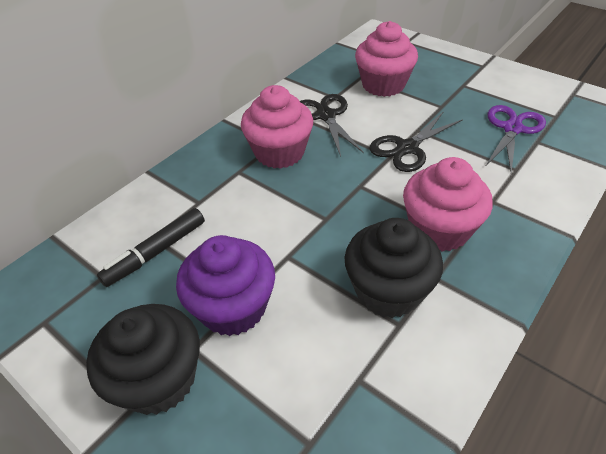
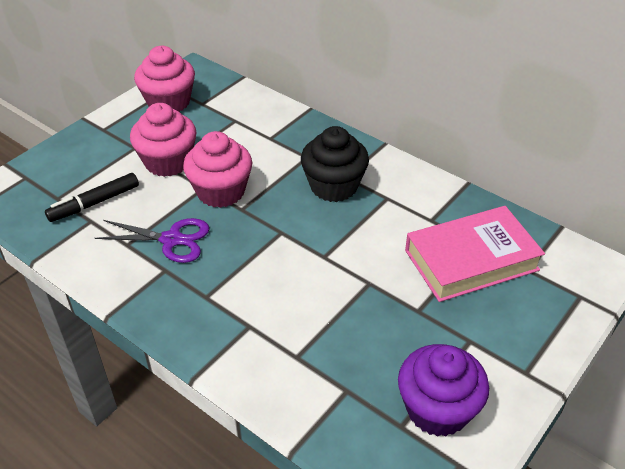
black cupcake: [86,304,200,415] [345,218,443,318] = 2 -> [301,126,369,202] = 1
black scissors: [300,94,364,157] [369,111,463,172] = 2 -> none = 0
pink book: none = 0 -> [405,206,545,302] = 1

